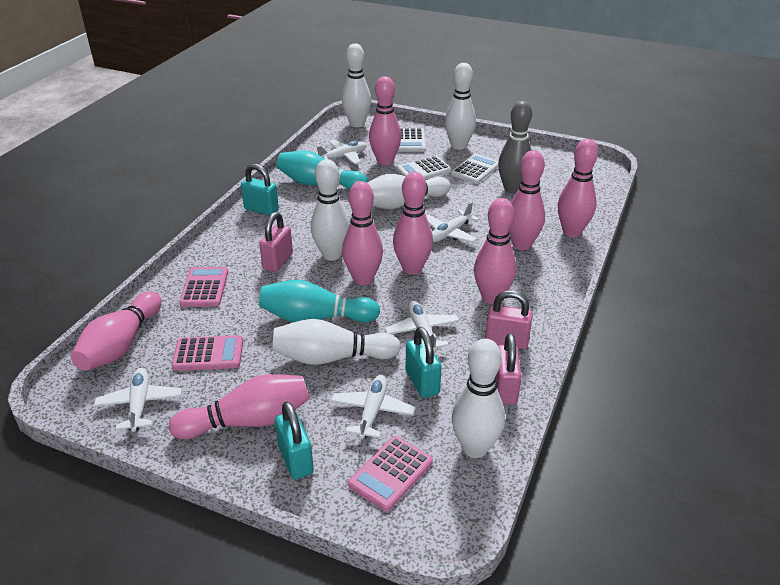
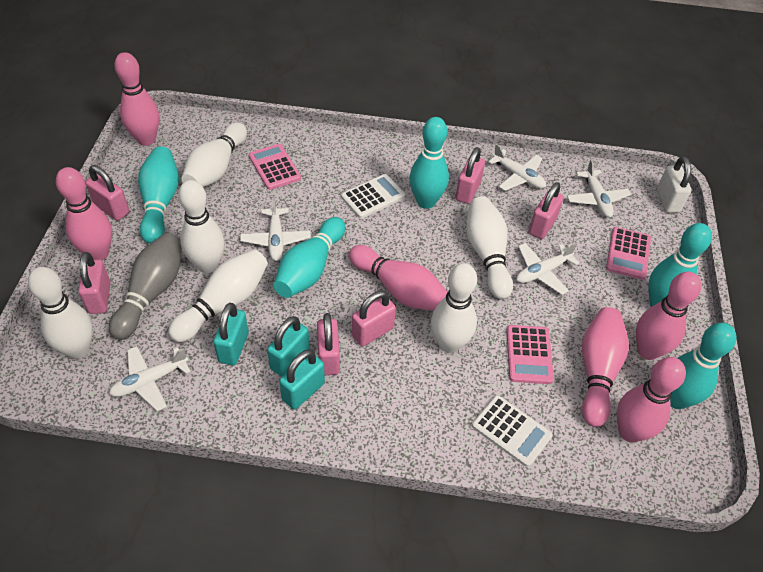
pink bowling pin: [71,291,161,371] [169,374,310,439] [342,181,383,285] [369,76,401,165] [393,172,433,275] [474,198,516,304] [509,150,545,250] [558,139,598,237] = 8 -> [56,167,112,260] [114,52,160,146] [349,245,448,311] [582,307,629,427] [617,357,686,443] [636,272,701,360] = 6
pink padlock: [259,212,293,272] [485,290,533,349] [495,333,522,405] = 3 -> [78,252,111,314] [85,165,129,221] [317,313,340,375] [352,291,396,347] [455,147,485,204] [529,182,564,239] = 6
turquoise bowling pin: [259,280,380,322] [277,151,368,190] = 2 -> [138,147,179,244] [274,217,345,298] [409,117,449,209] [649,223,712,307] [670,323,736,409] = 5
white calculator: [397,128,426,152] [397,156,451,179] [451,154,499,184] = 3 -> [341,174,405,219] [472,395,553,467] = 2
white padlock: none = 0 -> [657,156,691,213] = 1

